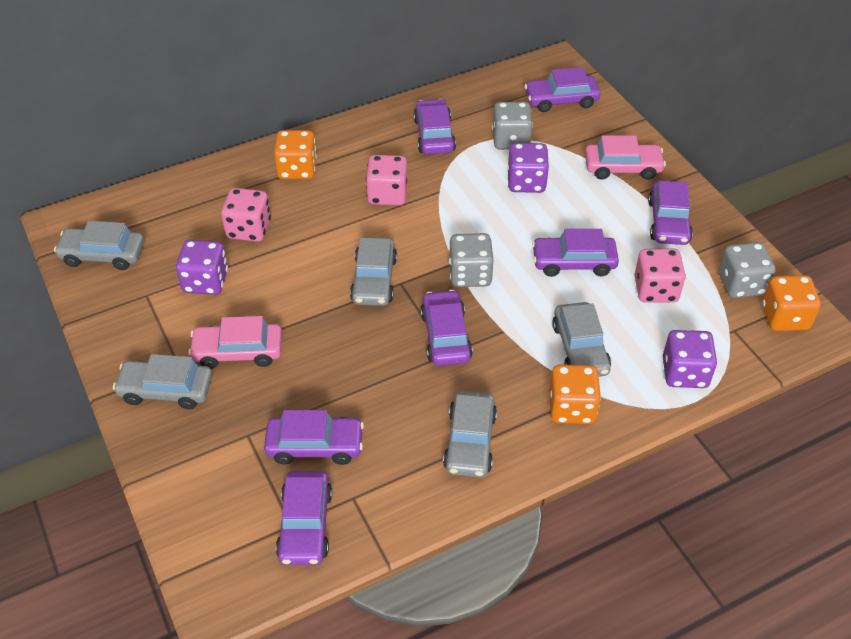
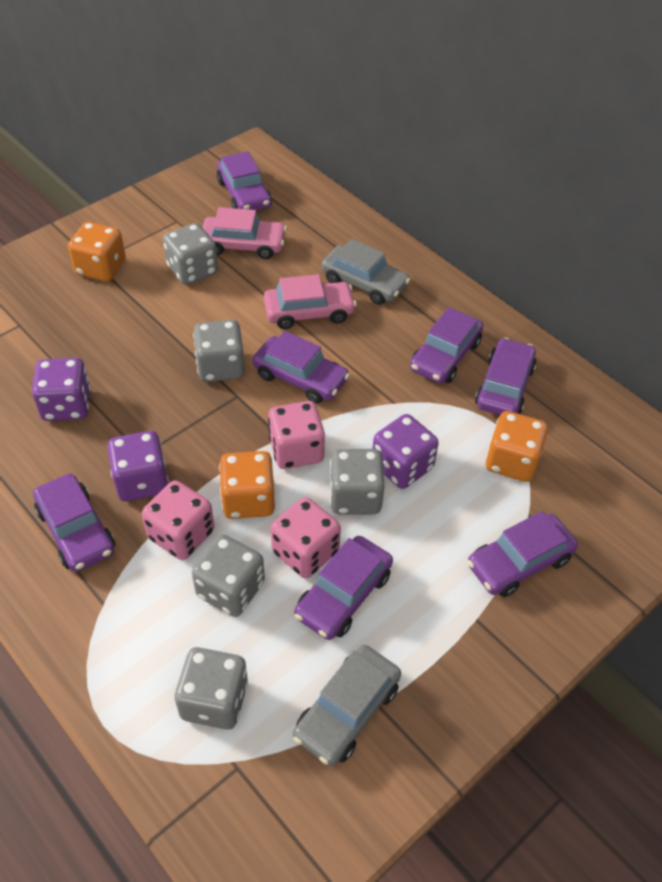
grey car: [54,221,144,270] [113,354,212,409] [350,237,397,306] [443,391,497,478] [552,302,611,377] = 5 -> [293,645,401,766] [321,239,410,305] = 2
grey dice: [449,233,493,287] [492,102,533,150] [719,242,775,298] = 3 -> [163,223,218,285] [175,647,248,730] [192,534,265,617] [193,320,245,382] [329,449,384,514] = 5

